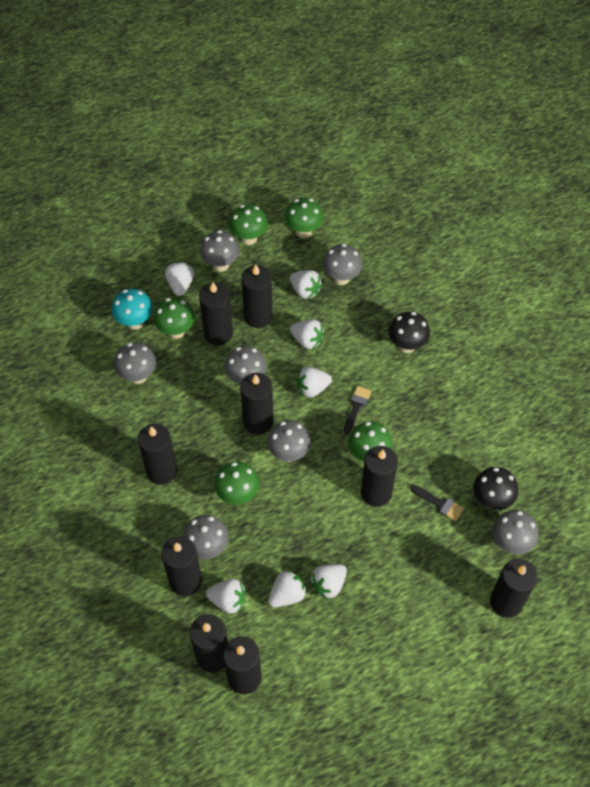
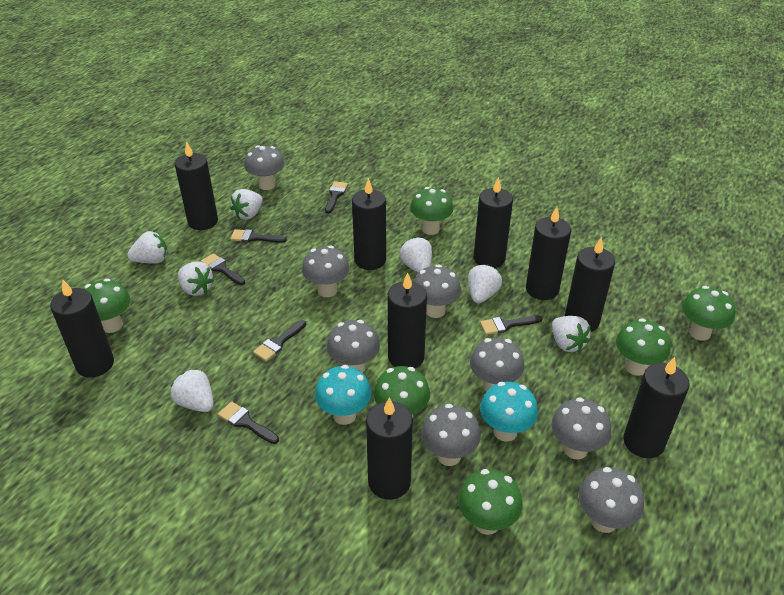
black brush: [344,386,372,434] [410,485,464,521] = 2 -> [201,253,245,285] [218,401,279,444] [230,229,287,243] [253,320,306,361] [325,181,348,214] [480,315,543,335] = 6
black mushroom: [389,312,430,353] [473,467,518,510] = 2 -> none = 0
green mushroom: [154,298,195,339] [214,462,259,504] [229,204,268,245] [285,198,324,238] [349,421,392,462] = 5 -> [84,278,130,333] [374,366,430,419] [410,187,453,235] [458,469,523,535] [616,318,671,376] [682,286,736,341] = 6
grey mushroom: [114,342,156,384] [183,515,229,559] [200,230,240,272] [224,346,266,385] [267,420,311,462] [323,244,362,285] [493,510,539,554] = 7 -> [244,145,285,190] [302,246,350,297] [327,320,380,373] [414,265,461,318] [421,404,481,466] [470,337,524,392] [551,397,611,460] [579,467,644,533] = 8
turquoise mushroom: [112,289,153,330] = 1 -> [315,365,372,425] [480,382,538,442] = 2

